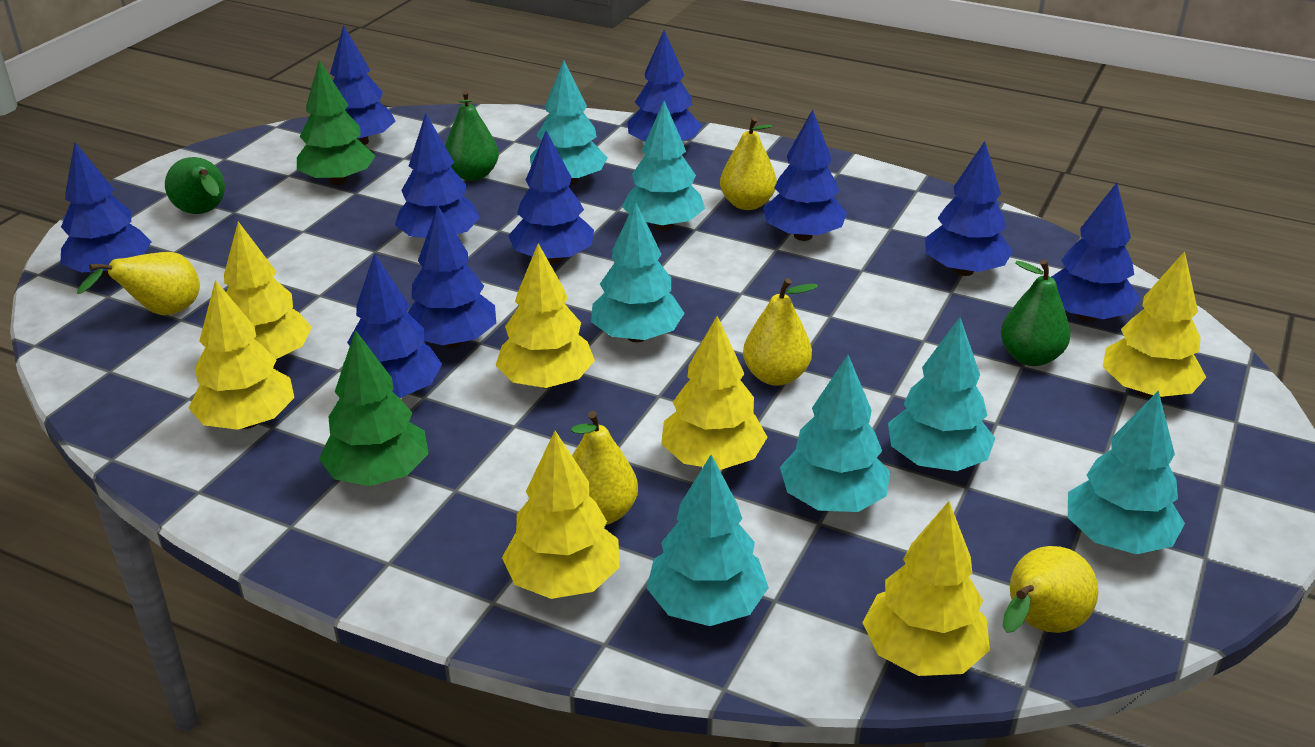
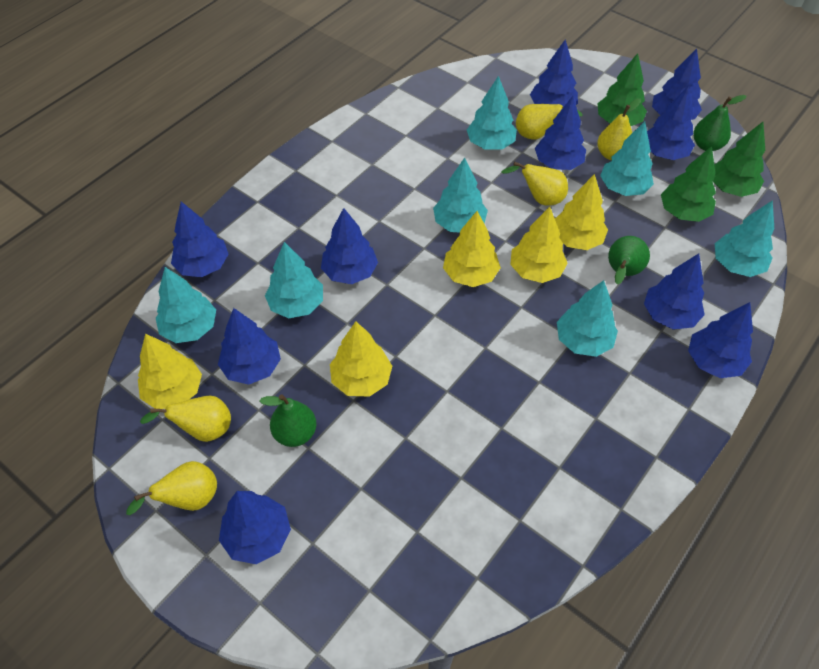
green tree: [297,60,375,185] [319,330,429,486] = 2 -> [597,53,647,126] [661,146,716,222] [712,122,765,197] = 3
yellow tree: [189,280,294,430] [224,222,312,359] [495,243,595,388] [502,431,620,599] [661,316,768,470] [863,501,990,676] [1102,251,1206,397] = 7 -> [138,334,202,409] [330,321,392,397] [443,211,501,287] [510,207,568,283] [555,174,608,250] = 5

